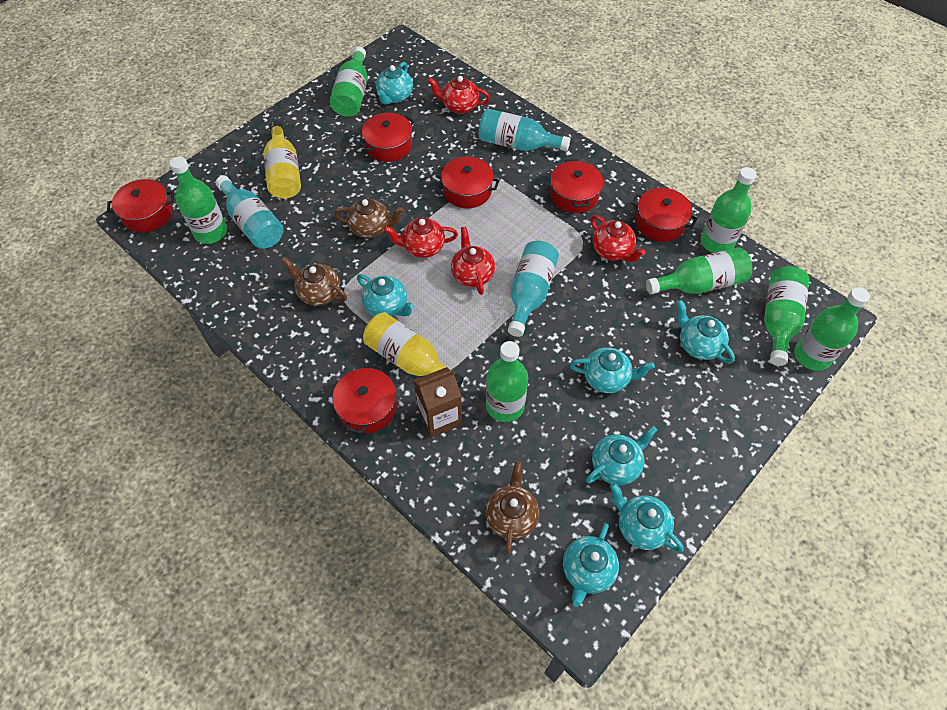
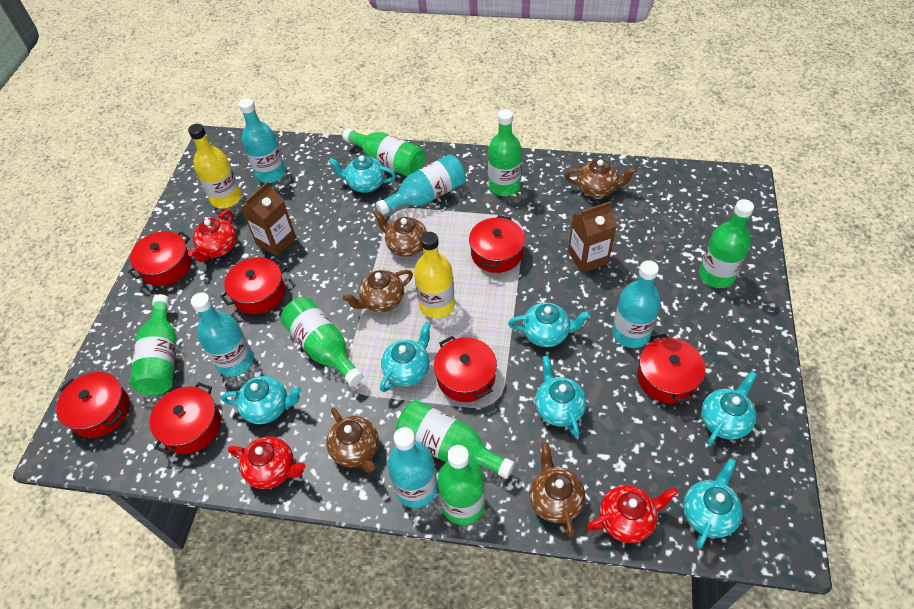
brown carton: [414,367,462,438] = 1 -> [241,181,296,256] [568,201,616,273] = 2
brown teapot: [281,257,347,306] [334,198,404,238] [486,461,539,554] = 3 -> [326,408,379,473] [343,270,413,312] [373,210,427,257] [529,442,585,537] [565,159,637,198] = 5
red pot: [107,179,174,233] [333,364,397,434] [360,113,414,162] [435,157,500,208] [550,159,603,213] [631,188,698,242] = 6 -> [56,372,130,438] [128,231,191,286] [149,382,221,454] [220,257,287,314] [434,336,497,402] [469,215,525,273] [637,334,705,404] = 7
red teapot: [384,218,458,258] [428,76,490,114] [451,226,495,295] [590,215,646,262] = 4 -> [188,210,237,262] [228,436,305,489] [587,485,678,543] = 3
turquoise bottle: [216,175,284,249] [479,109,571,151] [508,241,559,337] = 3 -> [191,292,254,377] [239,98,286,183] [376,154,466,215] [388,427,438,508] [612,260,661,348] = 5

